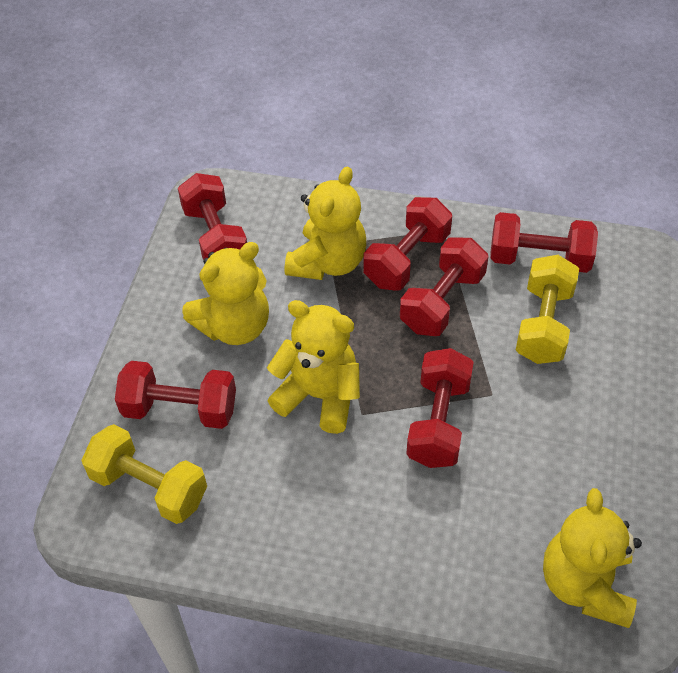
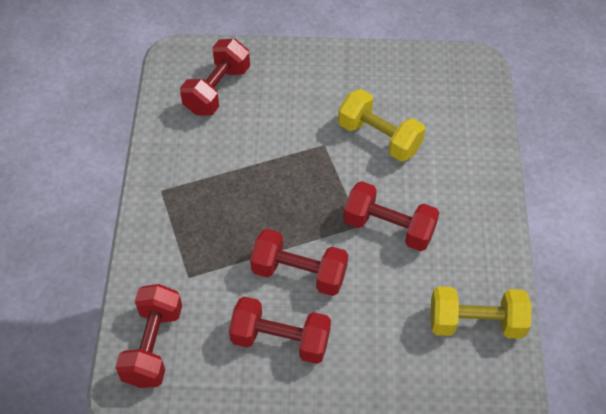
red dumbbell: [115,361,236,429] [178,173,247,260] [364,197,452,291] [400,237,489,336] [406,348,474,468] [491,212,598,273] = 6 -> [115,284,182,388] [180,39,250,116] [229,296,331,364] [250,229,348,296] [343,181,439,251] = 5
yellow teddy bear: [182,242,269,345] [267,300,360,434] [285,167,366,280] [543,488,642,628] = 4 -> none = 0

